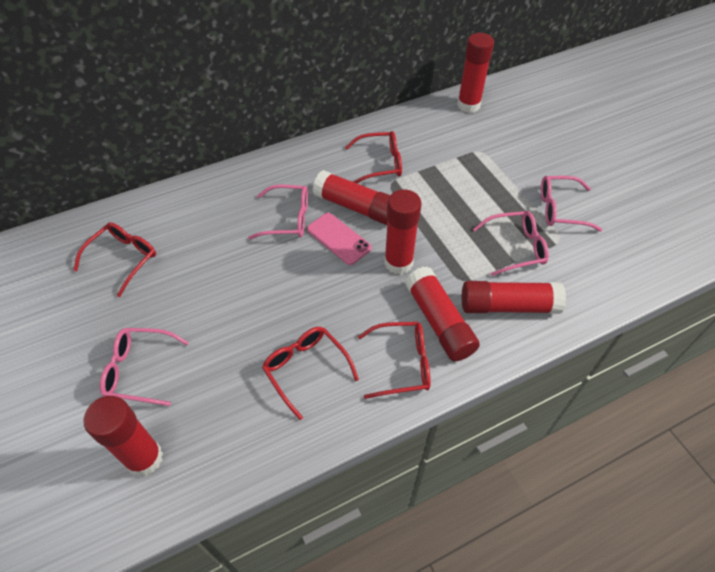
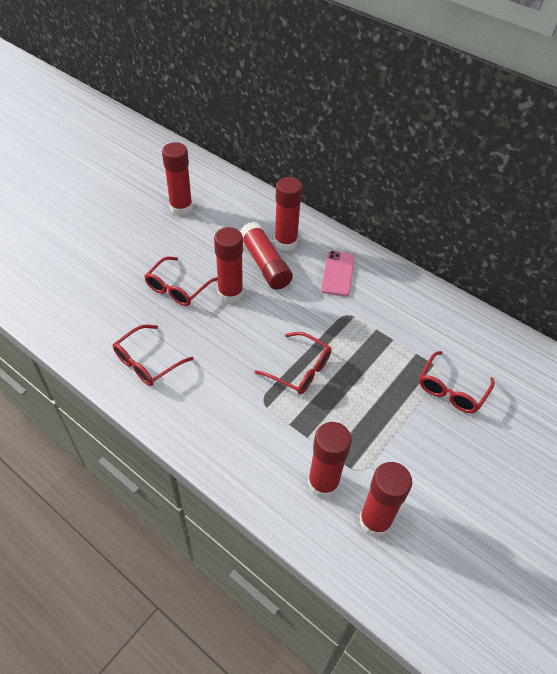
pink glasses: [100,328,189,406] [248,184,308,239] [473,211,549,276] [541,176,602,231] = 4 -> none = 0

